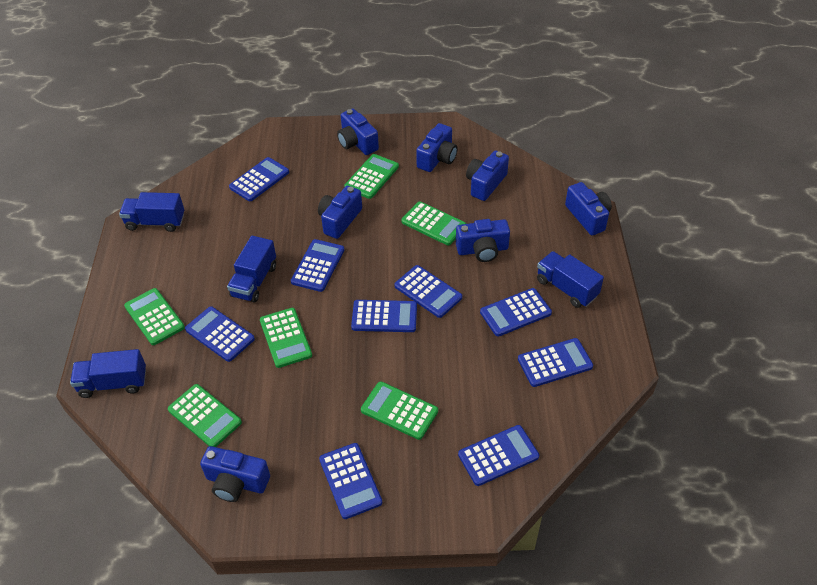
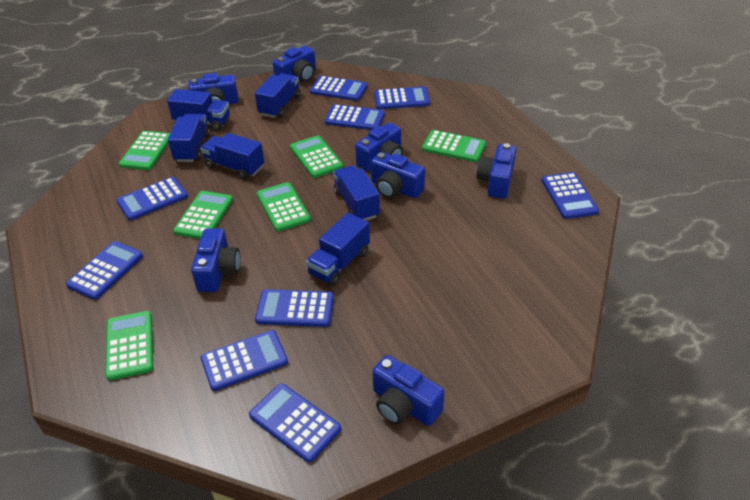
blue truck: [70,349,146,398] [119,192,184,232] [227,236,276,303] [537,251,604,308] = 4 -> [167,89,230,131] [168,114,210,162] [201,133,264,180] [255,73,300,118] [306,213,370,286] [333,165,380,221] = 6

